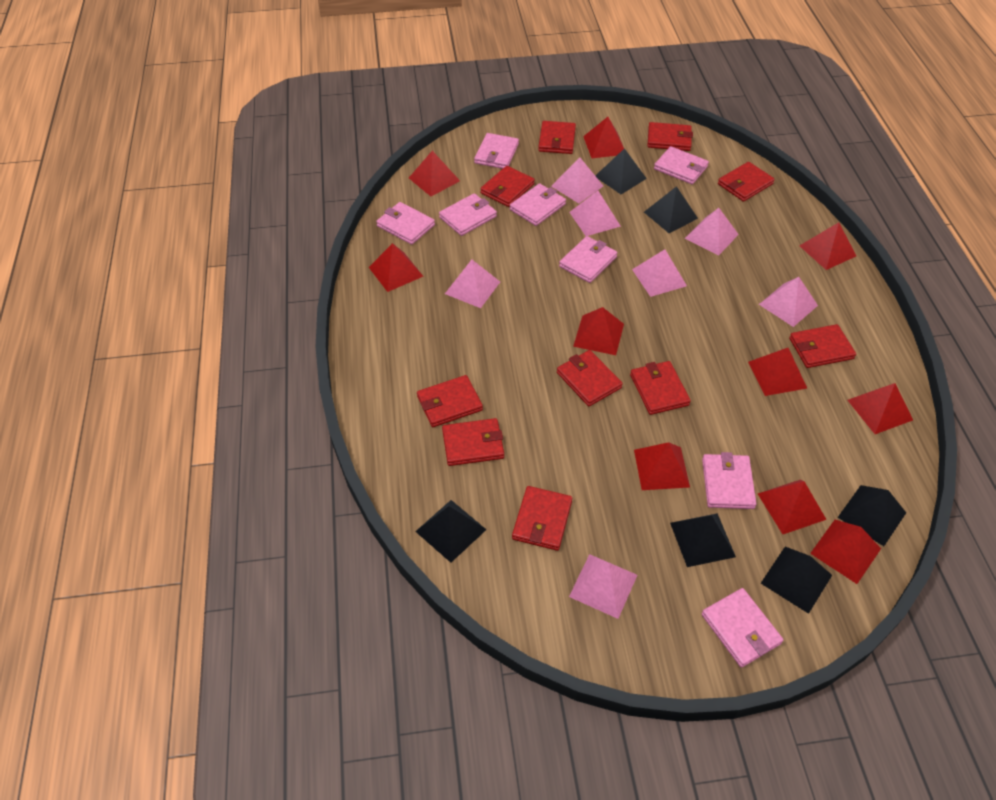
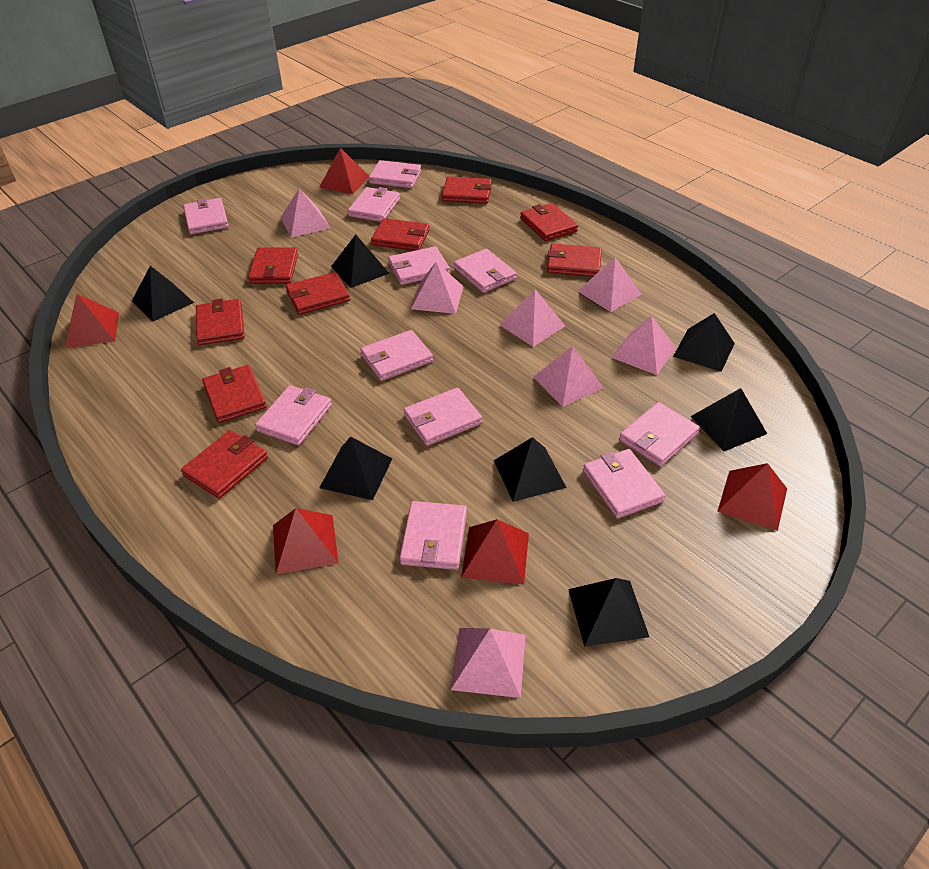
black pyramid: [415,500,487,563] [595,148,647,194] [644,186,698,233] [670,513,736,567] [761,547,832,614] [837,485,906,546] = 6 -> [132,266,194,322] [319,436,392,500] [331,234,390,288] [494,437,567,502] [568,578,649,647] [673,313,735,372] [690,388,767,451] = 7
pink wallet: [376,202,435,245] [439,193,497,236] [474,133,519,169] [510,183,566,226] [559,236,617,283] [654,146,709,184] [701,588,783,668] [702,452,757,509] = 8 -> [183,198,229,235] [255,385,332,446] [348,187,400,222] [360,330,433,381] [369,160,421,188] [388,246,450,285] [400,501,467,570] [404,388,482,446] [454,249,517,293] [583,449,666,519] [619,402,700,466] = 11
red pyramid: [369,243,423,292] [409,151,460,196] [573,307,624,355] [583,117,624,158] [634,442,690,490] [748,348,807,396] [758,480,827,534] [799,222,856,270] [810,520,881,584] [847,383,913,434] = 10 -> [65,294,119,348] [273,508,338,574] [319,148,369,194] [461,519,529,585] [717,463,787,531] = 5
red wallet: [417,375,483,427] [442,418,504,466] [480,166,535,207] [512,486,572,551] [538,121,576,154] [557,350,623,406] [630,361,691,415] [647,122,693,151] [718,162,775,202] [789,324,856,368] = 10 -> [181,430,268,499] [196,299,245,345] [202,365,267,423] [248,247,298,284] [286,272,350,315] [371,218,429,251] [442,176,492,204] [520,203,578,241] [547,243,602,277] = 9

